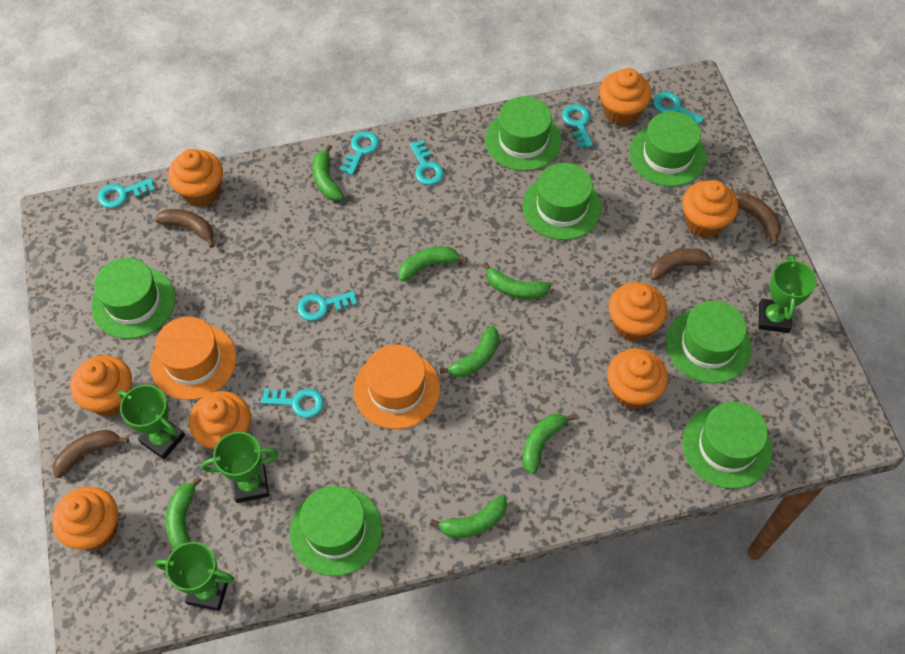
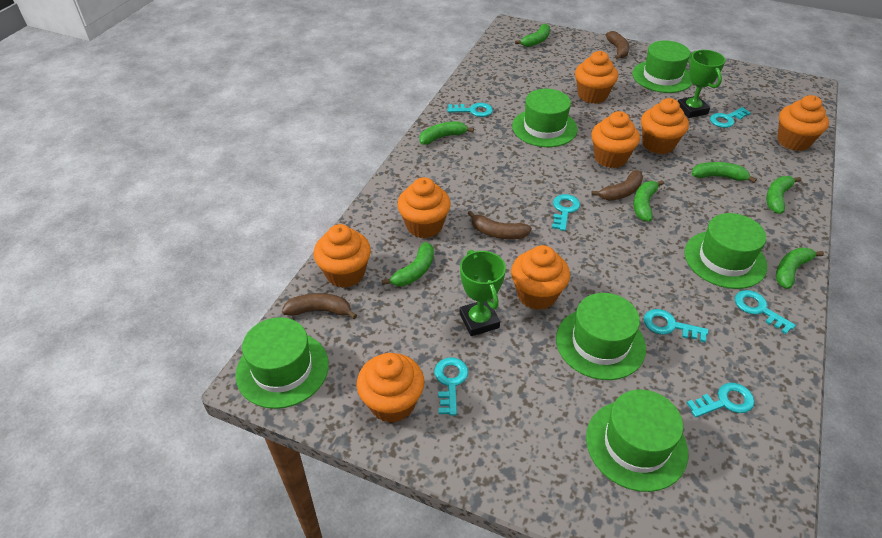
green hat: [91,258,175,339] [290,486,383,576] [485,96,562,171] [522,163,602,240] [629,111,707,187] [666,301,752,383] [682,402,772,489] = 7 -> [236,317,329,409] [512,89,578,147] [556,293,646,380] [586,390,688,492] [632,40,692,93] [684,213,767,289] = 6
green trophy: [118,385,185,459] [155,542,234,611] [201,432,279,503] [758,255,817,333] = 4 -> [459,250,506,336] [678,50,725,118] = 2
orange hat: [150,317,237,400] [353,345,440,429] = 2 -> none = 0

